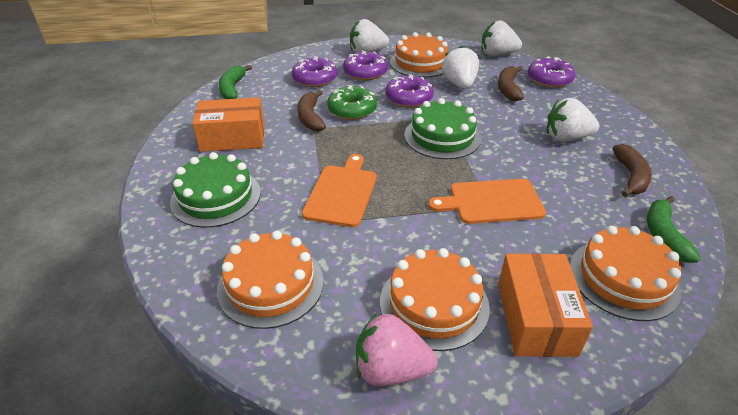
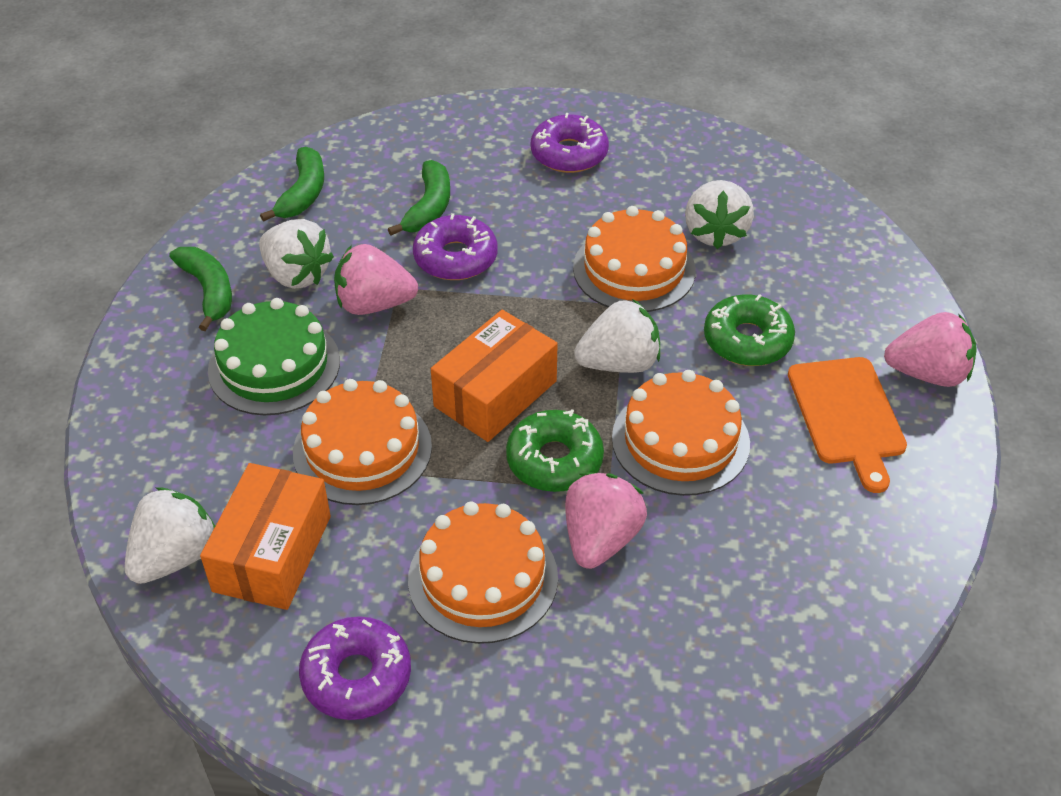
brown banana: [297,90,326,131] [498,66,524,101] [613,144,652,197] = 3 -> none = 0
green banana: [219,65,252,99] [647,196,701,263] = 2 -> [170,247,232,331] [260,147,324,222] [388,160,450,235] = 3
green cake: [170,152,261,228] [404,98,481,159] = 2 -> [208,298,340,415] = 1
green donut: [327,85,377,120] = 1 -> [506,409,604,492] [704,294,795,366] = 2
orange cutting board: [302,154,377,227] [428,179,546,224] = 2 -> [788,357,907,493] = 1
pink strawberry: [356,313,438,386] = 1 -> [334,244,418,315] [565,472,647,569] [884,312,977,387] = 3
purple donut: [292,56,337,87] [343,51,388,80] [386,74,434,108] [528,56,576,88] = 4 -> [299,616,411,720] [413,213,498,280] [531,113,609,173] = 3

